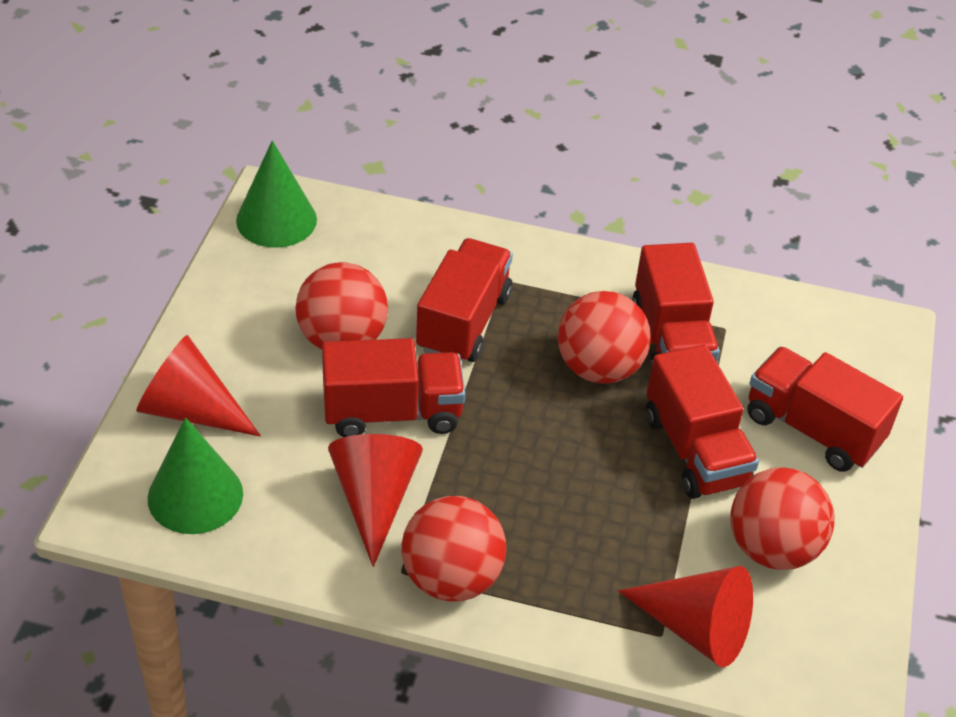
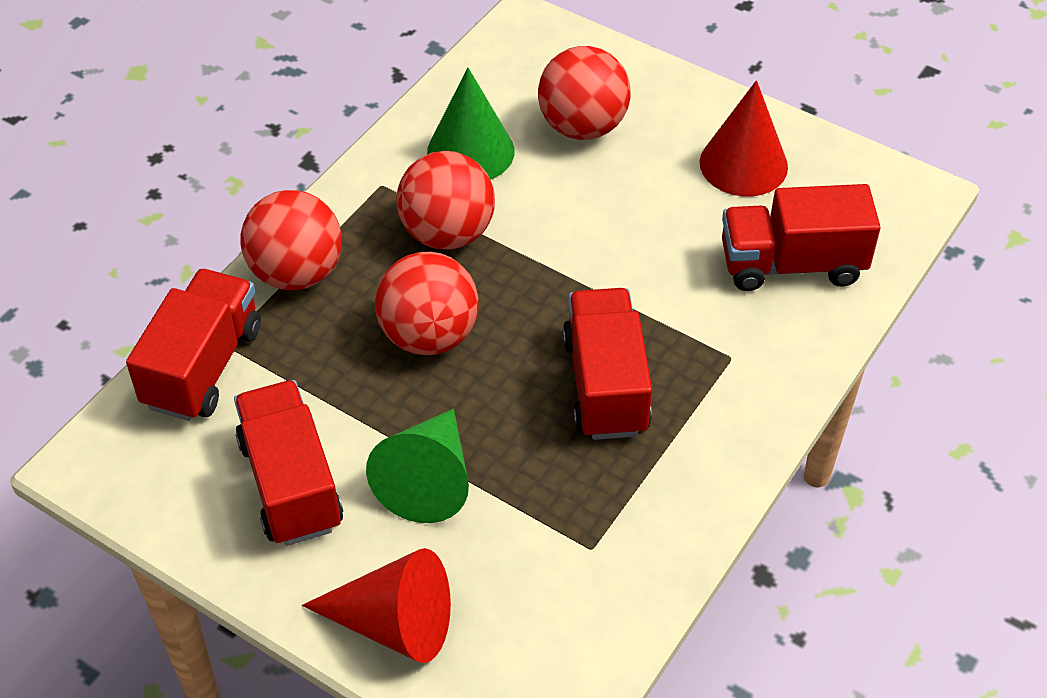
red cone: [136,335,261,436] [328,434,423,567] [618,566,753,667] = 3 -> [302,548,451,663] [700,80,788,196] = 2
red truck: [322,338,465,437] [416,238,513,362] [632,243,720,372] [646,344,759,499] [748,347,903,472] = 5 -> [126,269,261,421] [234,380,343,546] [562,288,652,440] [722,184,881,291] = 4

